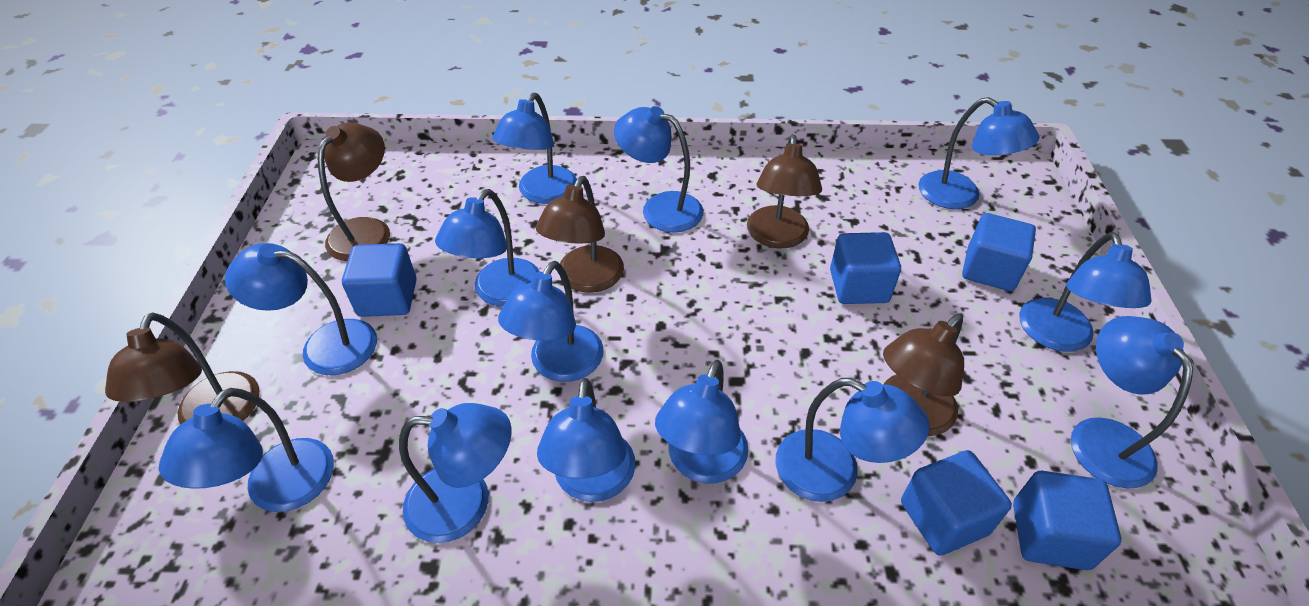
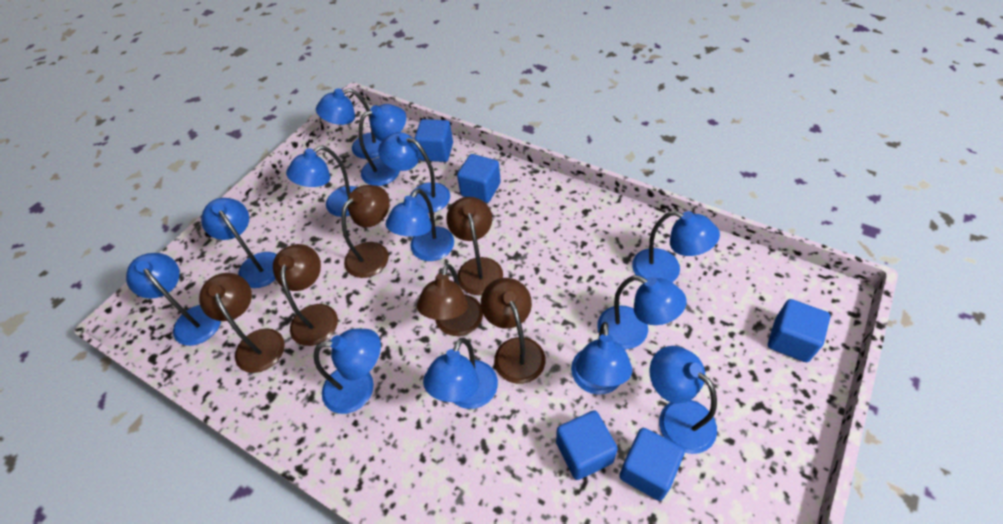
brown lamp: [105,312,260,425] [318,123,390,261] [536,176,624,293] [747,134,822,248] [883,313,964,436] = 5 -> [199,273,285,373] [273,244,338,346] [341,185,390,278] [417,264,483,336] [446,197,503,295] [481,278,546,384] = 6

